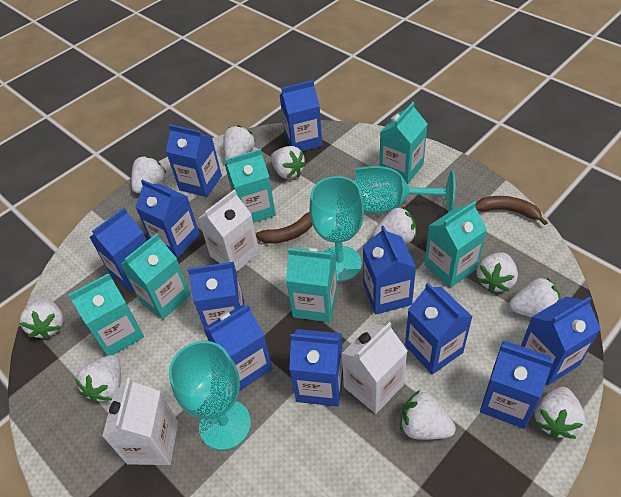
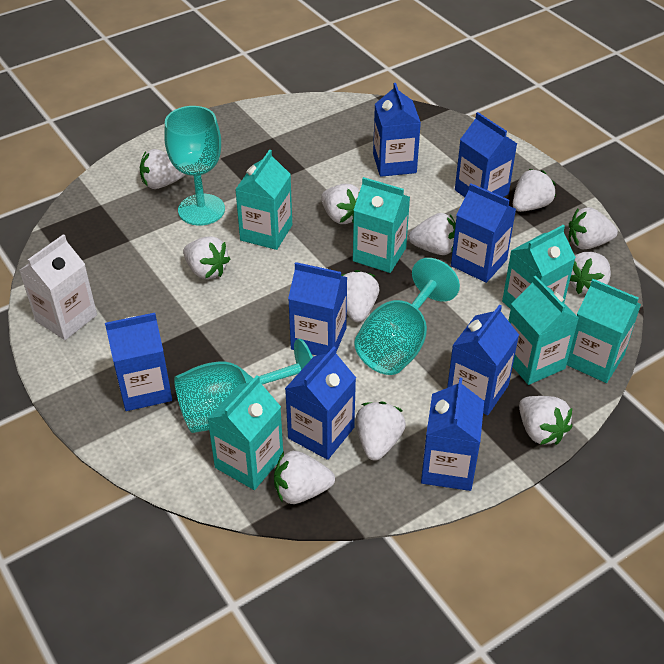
blue carton: [89,208,147,292] [135,179,200,258] [166,125,222,197] [187,262,244,327] [203,305,273,391] [280,80,322,151] [289,329,343,407] [363,226,416,315] [405,283,472,375] [480,340,553,429] [521,297,601,385] = 11 -> [105,313,172,411] [285,347,356,460] [288,262,347,356] [373,83,421,177] [421,378,484,491] [447,305,519,415] [451,183,516,283] [455,112,517,197] = 8
brown banana: [255,212,313,244] [475,196,548,225] = 2 -> none = 0
white carton: [102,378,178,465] [198,190,260,272] [341,322,407,414] = 3 -> [19,234,97,340] = 1
white strawberry: [20,298,63,339] [75,355,121,403] [131,156,166,193] [223,125,256,159] [271,146,307,179] [373,207,416,244] [400,390,456,440] [476,252,518,293] [509,278,561,317] [534,386,586,439] = 10 -> [140,149,186,189] [183,236,230,279] [274,451,335,504] [321,184,360,224] [341,270,379,322] [355,401,406,461] [408,213,456,255] [513,169,556,212] [519,396,572,445] [569,207,618,249] [570,252,611,294] = 11

